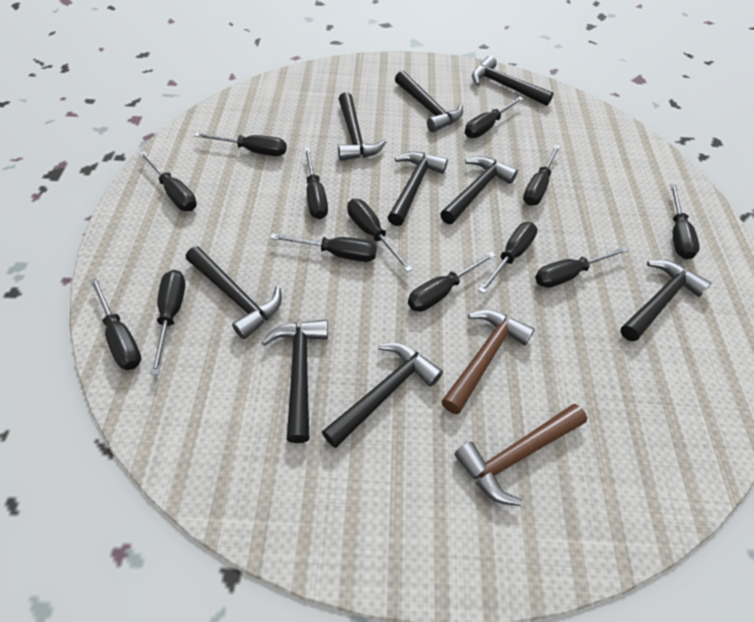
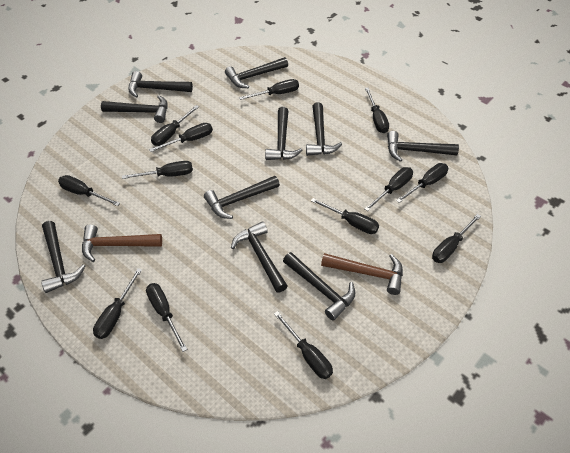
black hammer: [186,246,282,339] [261,320,328,443] [322,343,443,448] [338,92,386,161] [387,152,448,226] [395,71,463,132] [440,156,518,224] [472,56,554,106] [620,260,712,342] = 9 -> [41,221,85,293] [101,95,168,123] [128,71,193,98] [204,176,280,219] [225,57,288,88] [231,221,288,293] [265,107,302,160] [283,252,355,321] [306,102,342,156] [387,131,459,162] = 10

